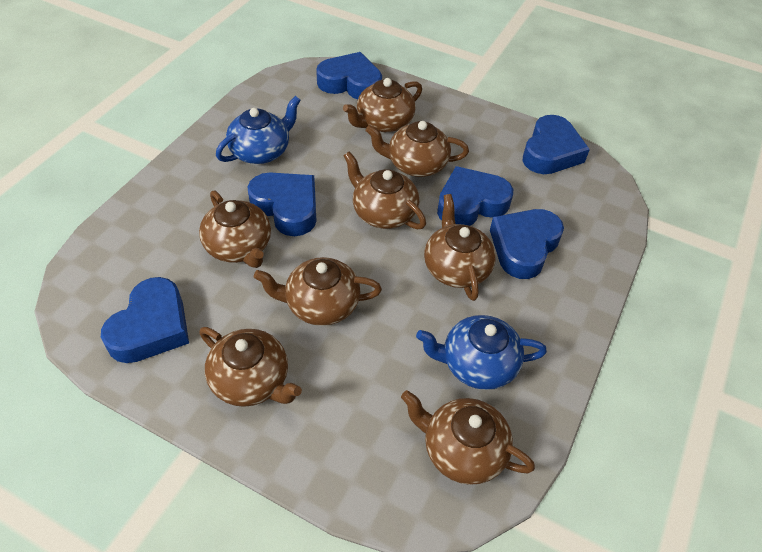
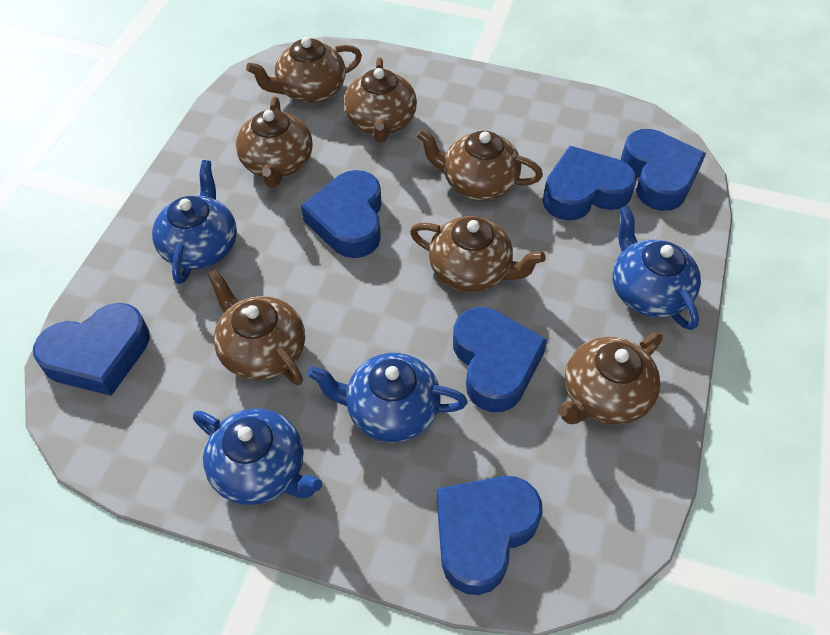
blue teapot: [216,96,301,164] [416,315,547,390] = 2 -> [152,160,237,284] [193,408,322,505] [308,353,468,443] [612,206,701,330] = 4
brown teapot: [199,190,271,268] [199,327,302,407] [254,257,382,326] [343,78,422,132] [343,151,426,229] [366,121,469,177] [401,390,535,485] [424,194,496,301] = 8 -> [207,269,305,385] [236,97,313,187] [246,37,362,103] [344,57,417,142] [410,216,545,292] [416,129,543,201] [558,333,662,425] = 7

